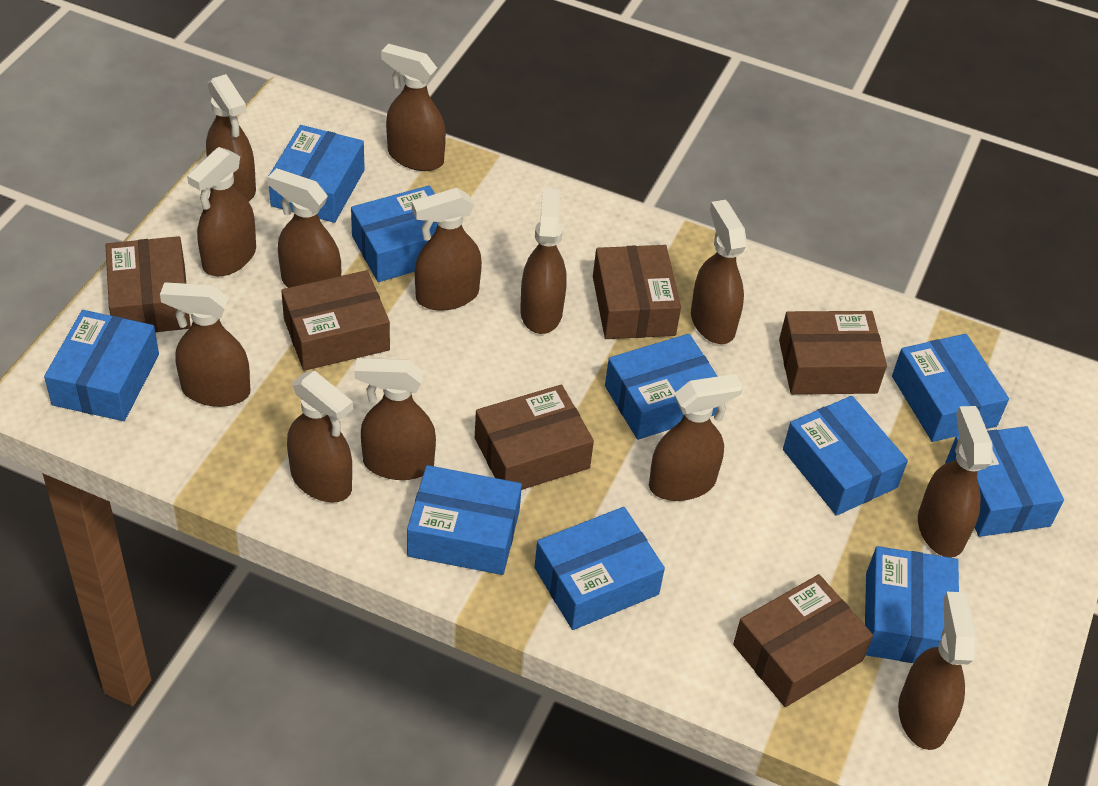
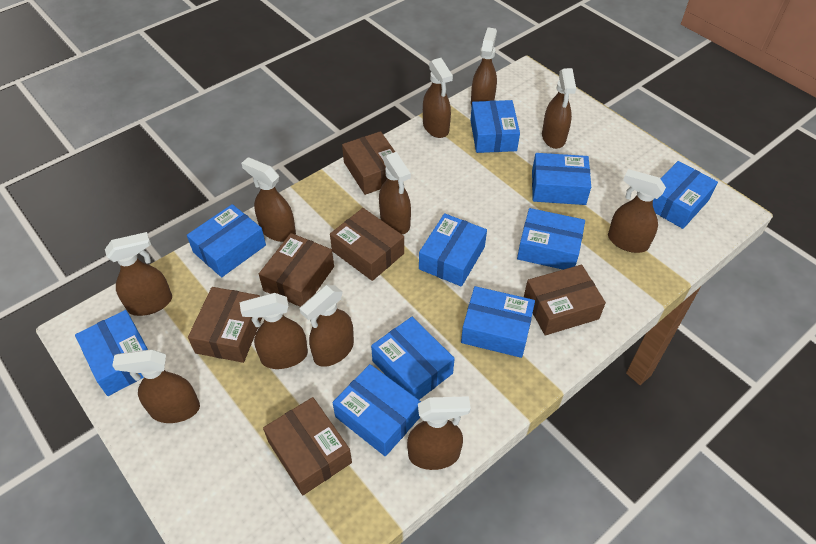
brown spray bottle: [160,282,250,407] [187,147,256,276] [206,74,256,201] [268,168,341,288] [287,370,353,503] [354,358,436,480] [381,44,446,171] [412,188,482,311] [520,188,567,334] [649,374,743,501] [691,200,747,344] [898,592,977,750] [918,406,992,558] = 13 -> [105,232,172,316] [112,349,200,423] [240,293,308,369] [241,157,296,242] [300,285,354,367] [379,152,411,234] [407,396,471,470] [423,58,453,138] [471,28,497,107] [542,68,576,149] [608,169,666,253] = 11

